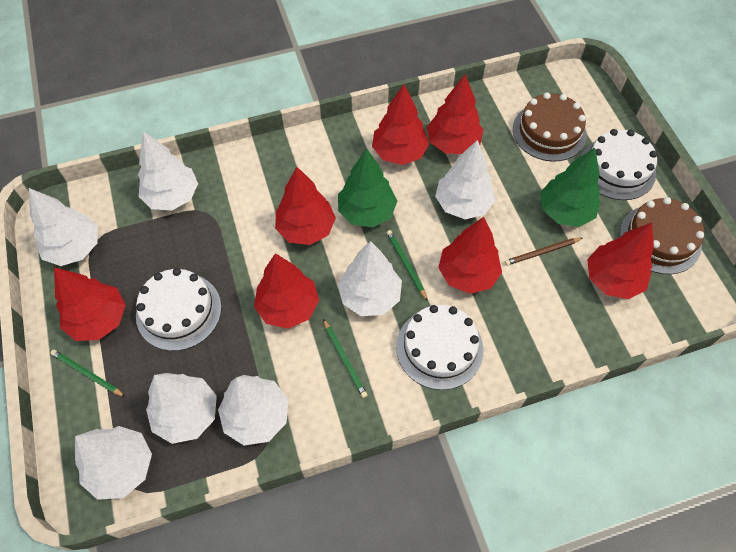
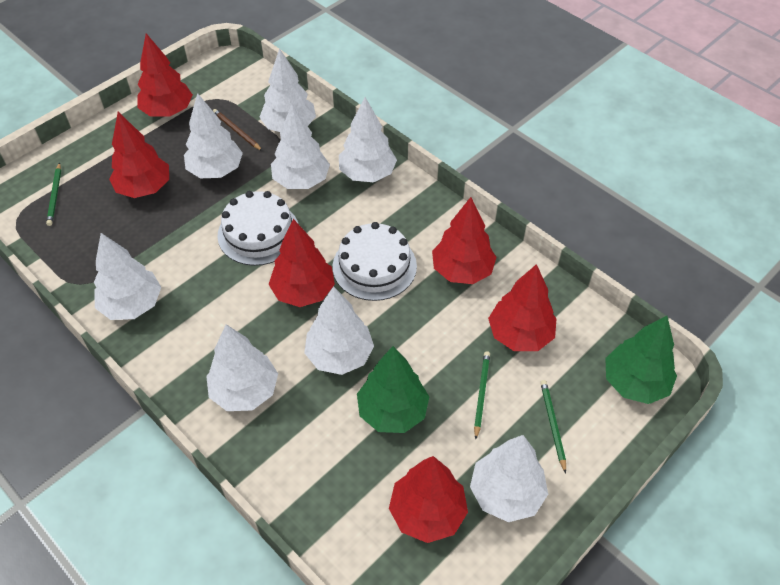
brown cake: [513,92,586,162] [620,197,704,274] = 2 -> none = 0
red tree: [54,267,126,341] [254,253,319,329] [275,167,336,245] [372,84,429,165] [427,75,483,154] [438,217,502,294] [587,223,654,299] = 7 -> [109,112,169,198] [137,33,193,117] [268,219,335,307] [389,456,468,543] [432,197,497,284] [488,264,557,351] = 6
white cake: [136,268,222,351] [396,305,483,390] [581,129,657,200] = 3 -> [218,191,298,266] [333,222,417,301] = 2
white tree: [29,188,98,266] [75,426,152,500] [138,131,198,210] [146,373,217,444] [218,375,288,446] [338,241,402,316] [435,140,495,219] = 7 -> [94,233,161,320] [184,93,243,178] [206,324,278,411] [259,48,316,132] [271,104,330,189] [304,286,374,375] [339,97,397,182] [470,435,548,522] = 8

